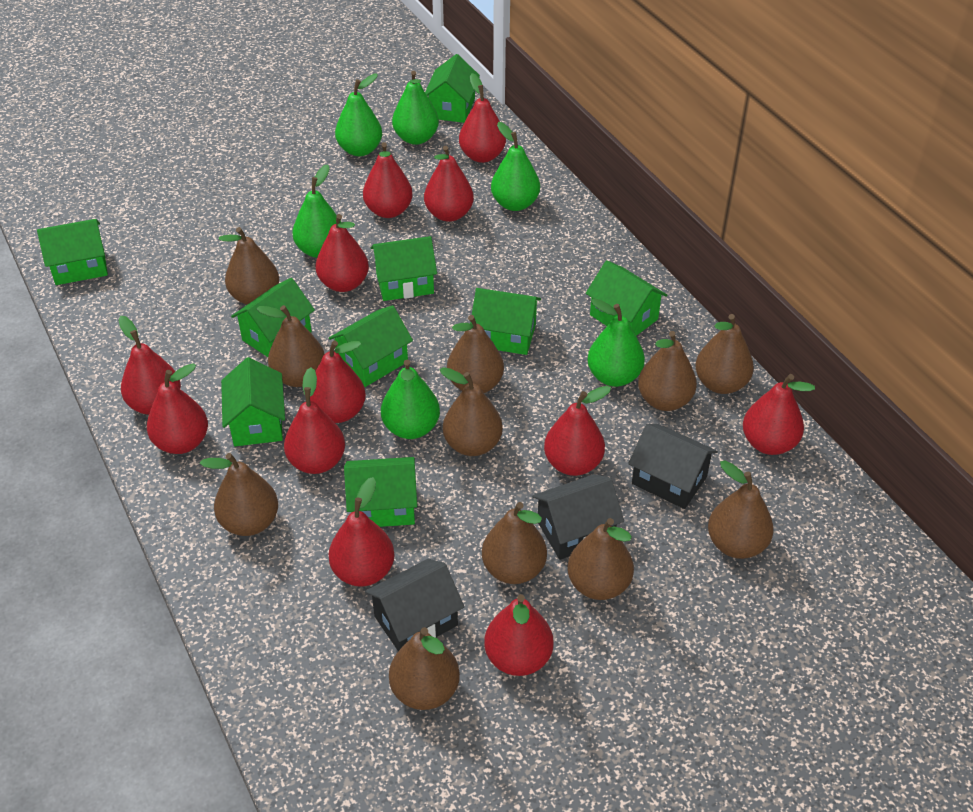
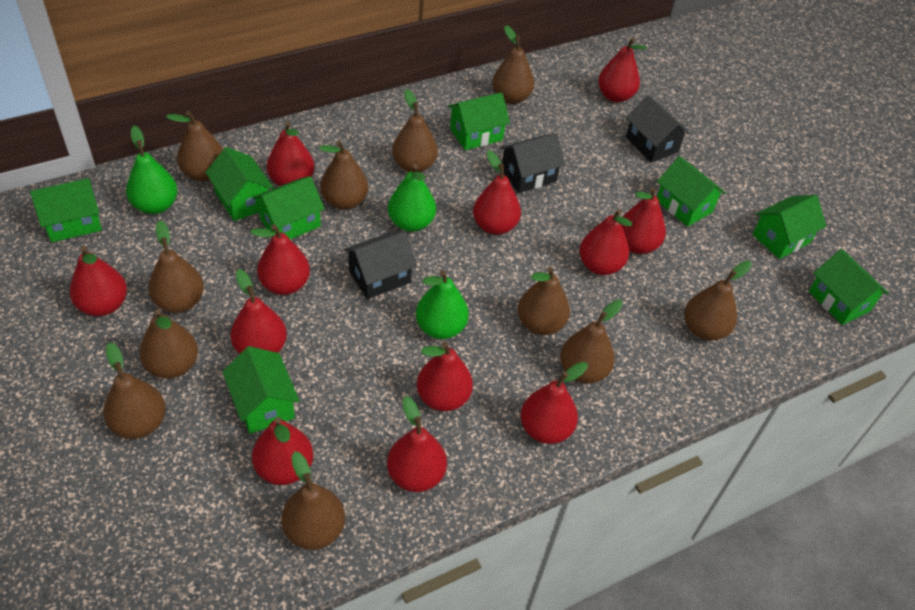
green house: [37,219,108,285] [221,357,285,446] [231,278,315,357] [329,305,413,387] [344,457,417,527] [371,236,437,301] [425,54,480,123] [470,288,541,355] [586,260,667,336] = 9 -> [30,178,102,242] [205,147,274,221] [222,346,300,434] [252,176,325,239] [447,92,510,150] [657,156,726,227] [752,195,826,259] [809,249,889,325] = 8
green pear: [293,164,341,258] [335,74,382,156] [381,360,440,439] [392,71,439,145] [491,122,540,211] [587,298,645,387] = 6 -> [126,126,177,214] [388,164,436,232] [416,270,469,339] = 3

